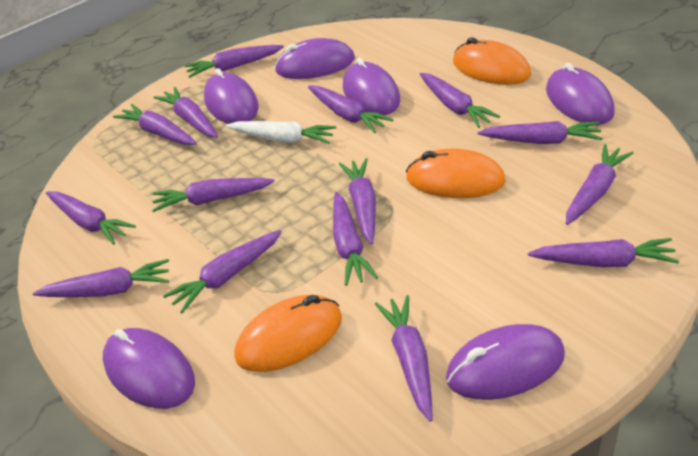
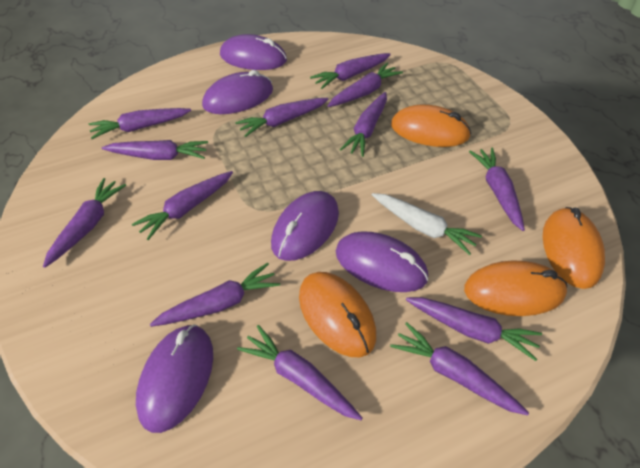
orange mouse: [234,295,342,372] [406,149,506,198] [453,37,531,85] = 3 -> [299,272,376,357] [391,105,471,147] [464,260,567,316] [543,207,605,289] = 4
purple carrot: [33,259,169,297] [46,192,136,245] [113,104,197,145] [152,178,275,212] [154,87,218,138] [163,230,282,313] [184,45,284,78] [308,86,394,133] [333,192,378,286] [339,158,376,244] [375,295,432,422] [420,73,500,128] [478,121,603,144] [528,238,679,267] [566,144,634,225] = 15 -> [43,178,126,268] [89,108,191,139] [102,140,208,160] [132,171,233,240] [150,263,280,327] [235,98,329,137] [237,325,362,420] [310,53,391,89] [328,63,403,107] [340,92,387,157] [390,322,529,415] [406,297,542,361] [469,148,525,231] = 13
purple mouse: [103,328,195,409] [204,68,259,124] [274,38,355,79] [343,58,400,115] [446,324,565,400] [546,63,615,125] = 6 -> [136,324,213,433] [202,70,273,114] [220,34,287,70] [271,191,339,261] [336,231,429,292] = 5

